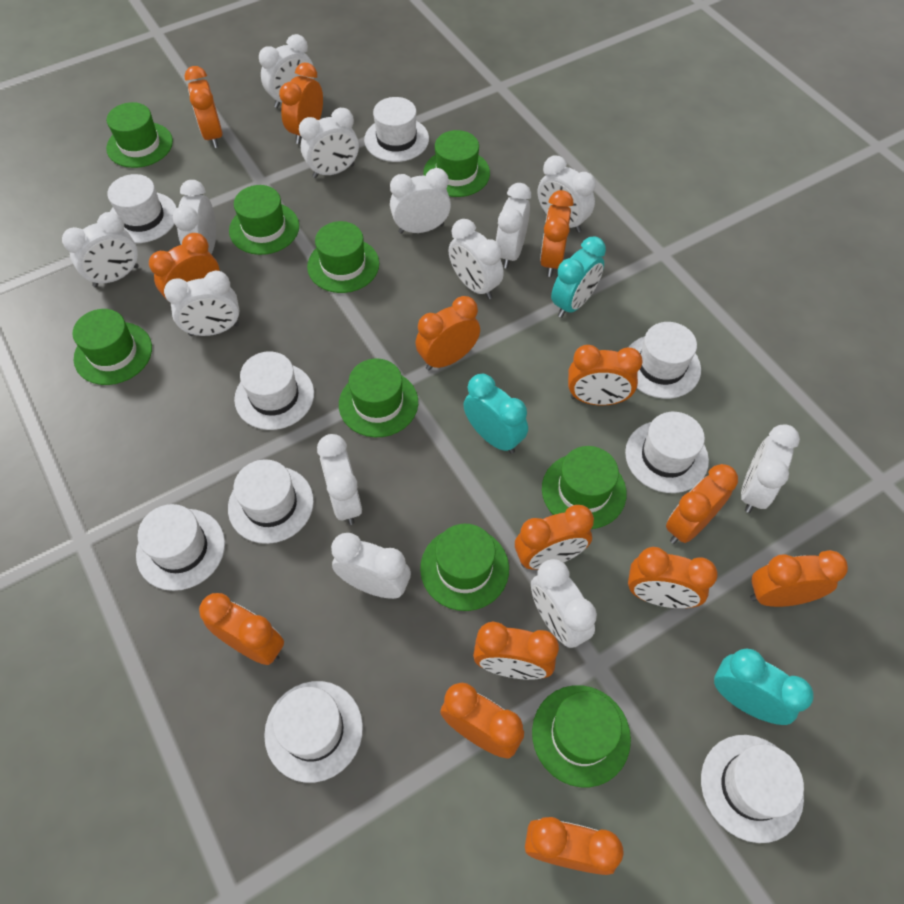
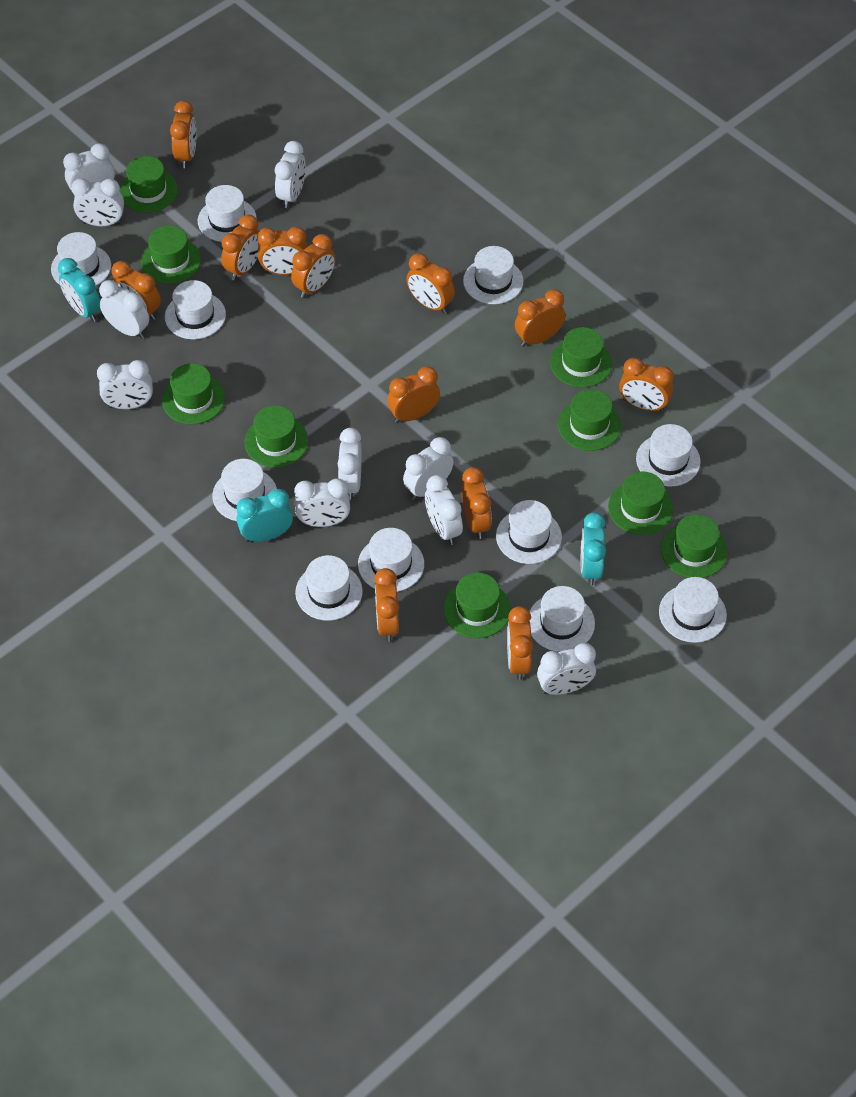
orange clock: [149,233,220,300] [184,66,223,148] [199,593,284,665] [279,63,323,144] [416,296,480,370] [440,683,524,759] [473,621,559,680] [515,505,594,569] [525,817,623,875] [540,190,573,277] [568,345,643,406] [628,547,718,608] [666,464,738,544] [750,550,848,607] = 14 -> [111,261,161,320] [170,101,197,168] [221,215,259,280] [257,227,308,275] [291,234,336,298] [374,568,399,642] [387,366,440,423] [406,253,455,314] [461,467,492,539] [507,606,533,680] [515,289,565,347] [619,358,674,412] = 12
white clock: [62,212,138,287] [164,271,239,336] [173,180,216,254] [259,34,314,108] [299,108,359,178] [317,434,362,525] [331,533,411,599] [390,168,451,234] [448,219,504,299] [496,183,531,269] [531,559,597,648] [538,155,596,233] [741,425,800,513] = 13 -> [63,143,115,191] [71,178,124,226] [97,360,153,409] [99,280,149,339] [275,141,306,208] [294,478,350,527] [338,428,362,500] [403,437,454,500] [425,475,463,545] [537,643,596,695] = 10
white hat: [107,174,177,243] [136,504,225,591] [228,459,314,544] [234,351,314,430] [264,681,363,783] [364,97,429,162] [625,412,709,493] [629,322,701,399] [701,735,804,843] = 9 -> [51,232,111,286] [165,280,226,339] [198,185,257,242] [212,459,277,521] [295,555,363,621] [358,528,424,592] [463,246,524,304] [496,500,562,564] [529,586,595,652] [636,424,701,487] [659,577,727,643] = 11

